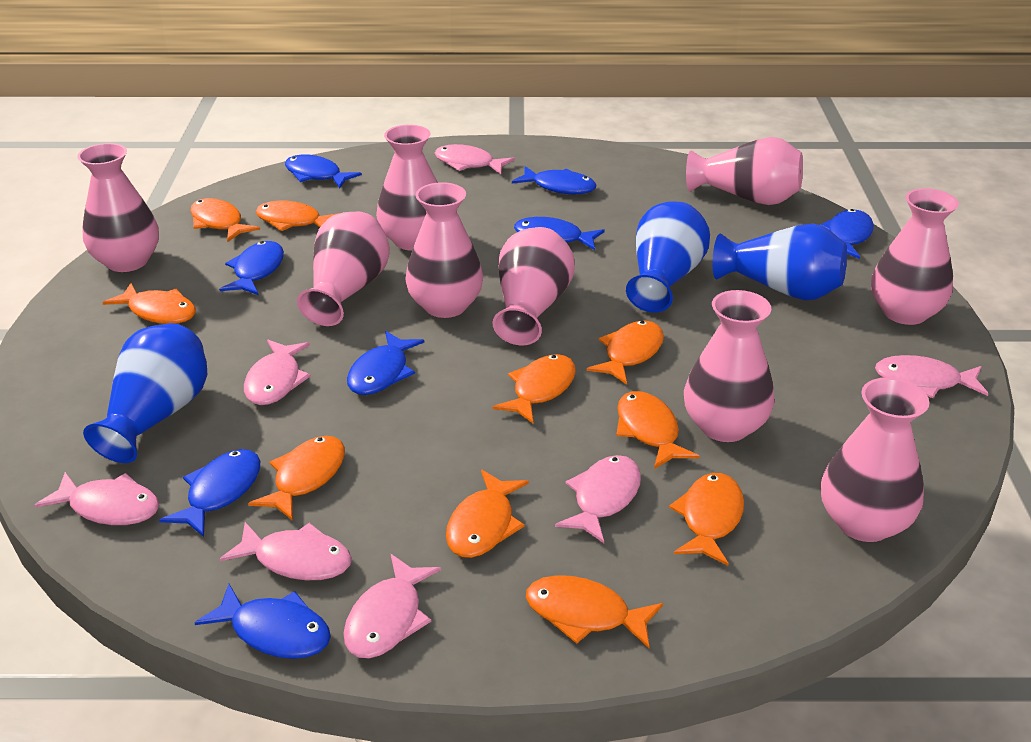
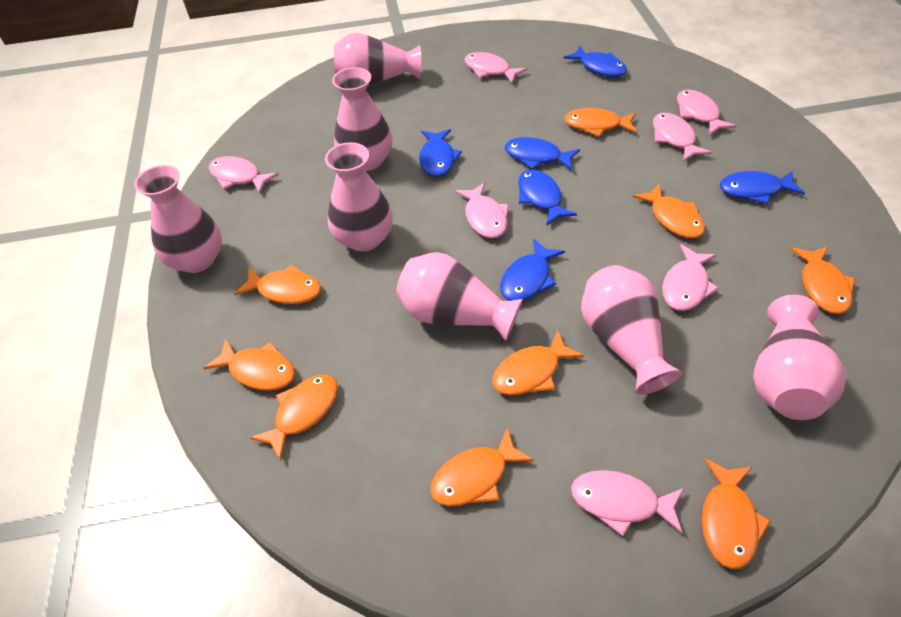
blue fish: [159,449,260,537] [195,584,331,659] [219,241,284,295] [285,154,362,189] [347,331,424,395] [512,166,596,194] [514,217,605,250] [820,209,874,259] = 8 -> [419,129,462,177] [500,239,565,301] [505,137,580,170] [518,169,577,226] [563,46,627,77] [720,171,805,204] = 6
blue vase: [83,323,207,463] [626,201,710,312] [713,224,847,300] = 3 -> none = 0
orange fish: [102,283,196,324] [190,198,260,242] [248,436,345,521] [255,200,340,231] [446,470,529,558] [493,354,576,424] [526,575,663,648] [587,321,664,385] [616,391,700,469] [669,473,744,566] = 10 -> [203,339,295,391] [234,265,321,304] [250,375,338,461] [430,427,534,506] [492,330,584,395] [564,108,636,137] [633,183,705,239] [702,458,771,569] [790,246,855,314] = 9
pink vase: [77,143,159,272] [297,211,390,326] [376,125,438,251] [405,182,483,318] [493,227,574,345] [684,290,774,442] [686,137,803,205] [821,377,929,542] [871,188,959,325] = 9 -> [134,165,222,273] [325,142,393,251] [332,67,392,171] [334,33,421,86] [396,252,523,341] [581,265,682,395] [753,295,846,420] = 7

